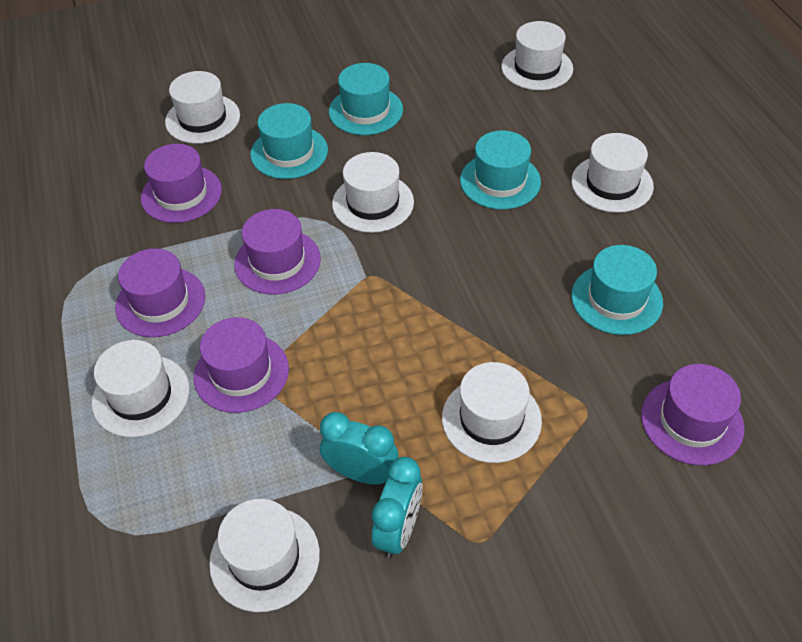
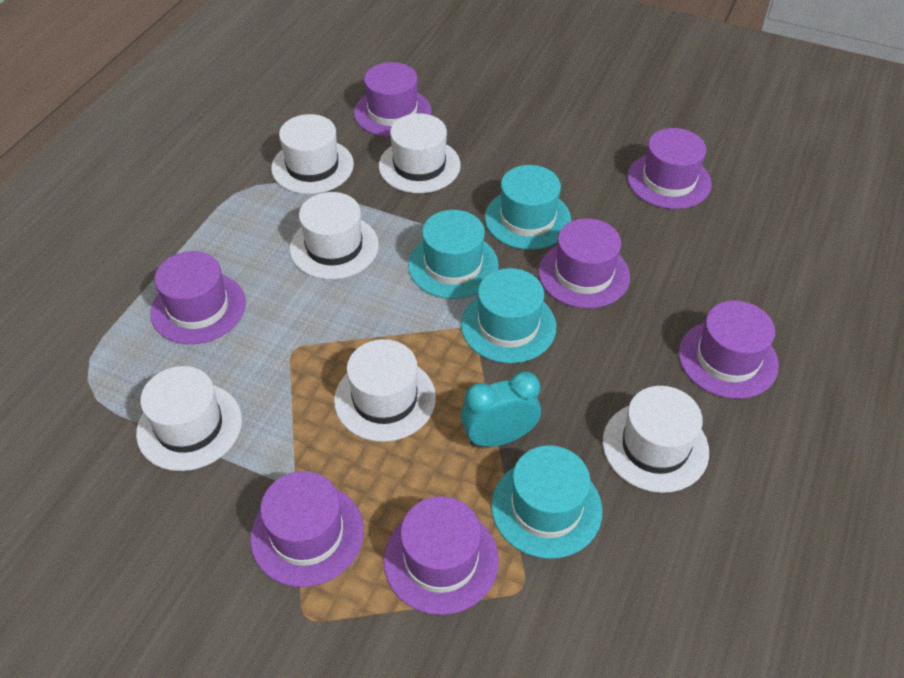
purple hat: [115,248,205,337] [141,144,222,223] [194,317,289,413] [234,209,321,295] [641,364,744,465] = 5 -> [150,251,246,344] [250,471,364,587] [354,62,432,137] [384,496,499,615] [539,218,630,308] [627,128,712,209] [679,300,779,399] = 7
turquoise clock: [320,412,399,485] [372,457,423,558] = 2 -> [461,371,541,447] = 1
white hat: [92,340,190,437] [165,71,240,144] [209,499,320,612] [332,152,414,233] [442,362,542,463] [501,21,573,90] [571,133,654,213] = 7 -> [136,366,242,471] [271,114,354,194] [290,192,379,279] [334,339,436,442] [379,113,461,193] [603,386,709,493] = 6

